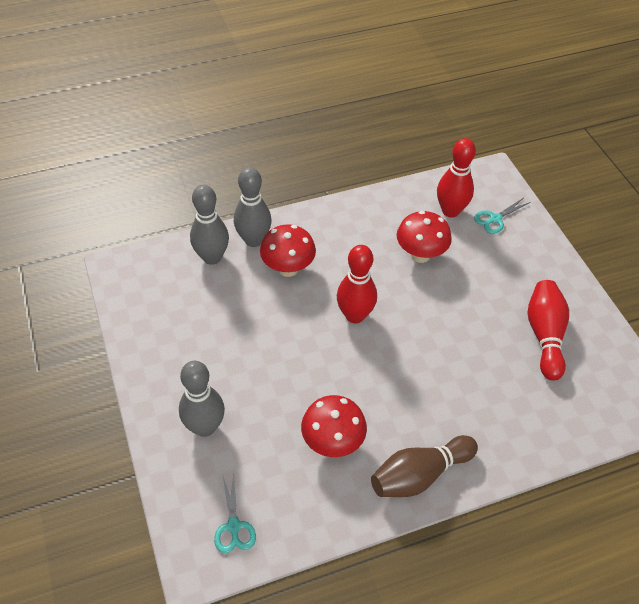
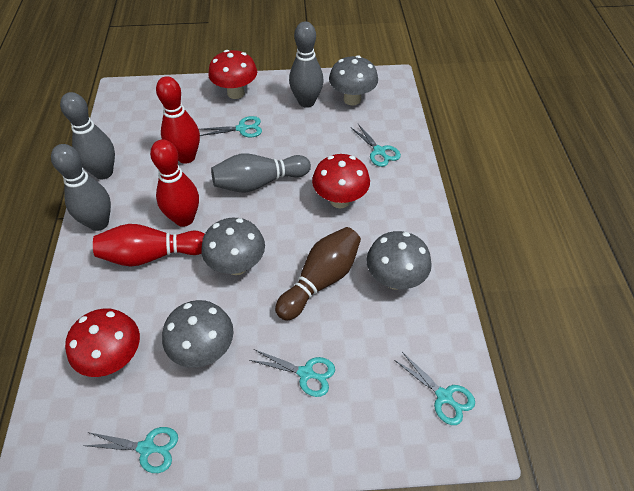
grey bowling pin: [179,361,225,437] [190,185,229,265] [234,167,272,247] = 3 -> [51,144,111,231] [60,92,115,179] [211,153,311,192] [289,21,324,108] = 4
grey mushroom: none = 0 -> [162,300,234,368] [201,218,265,275] [329,55,378,105] [367,231,432,290] = 4
turquoise scissors: [214,471,256,553] [474,198,530,234] = 2 -> [83,427,178,473] [200,116,262,137] [249,349,335,397] [350,124,401,167] [394,352,475,425] = 5

